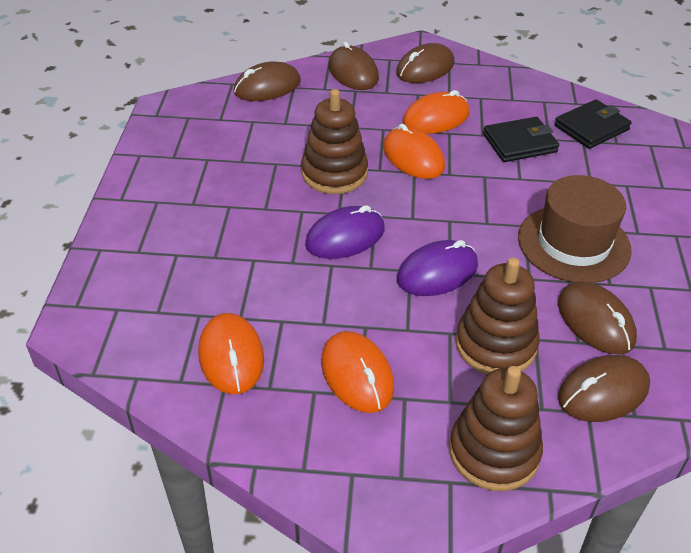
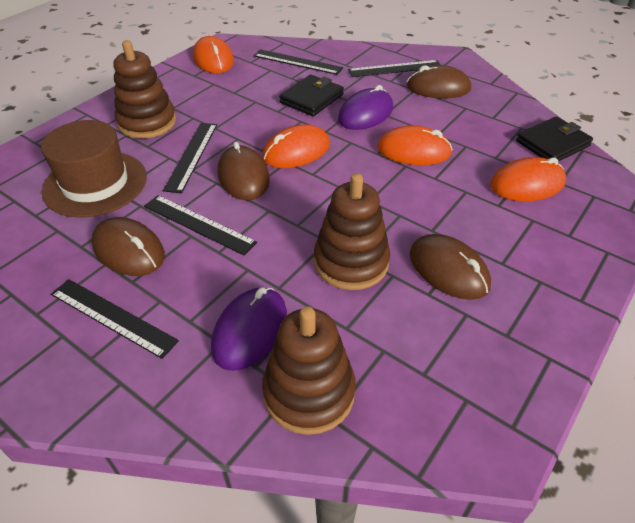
black ruler: none = 0 -> [51,279,179,359] [144,195,257,255] [163,123,217,193] [254,49,343,75] [348,60,441,77] = 5
brown mouse: [233,62,301,101] [328,42,379,90] [396,43,454,83] [558,282,637,354] [558,355,650,422] = 5 -> [91,217,165,276] [217,142,270,200] [406,65,471,98] [410,234,491,300] = 4

